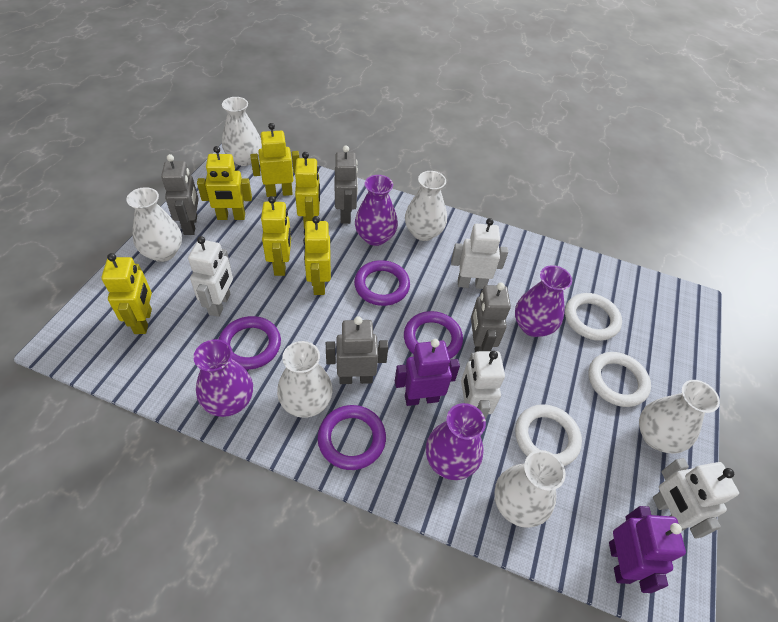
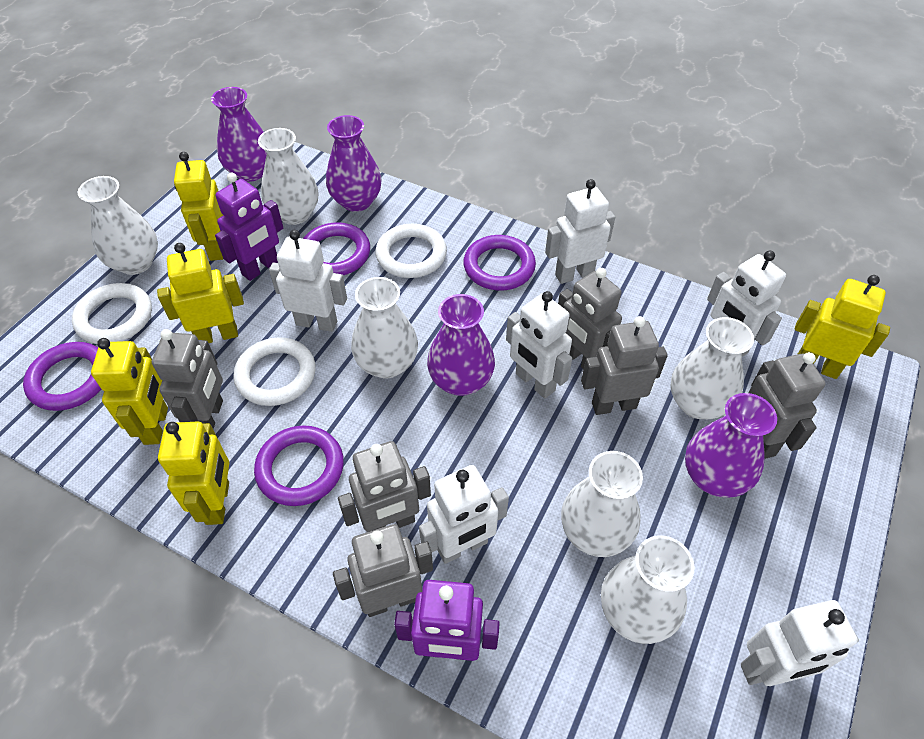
grey robot: [161,154,199,235] [326,316,388,384] [335,145,358,224] [471,282,511,352] = 4 -> [152,329,223,429] [333,524,433,617] [338,441,431,532] [558,268,622,370] [581,316,668,415] [748,352,826,459] = 6
white robot: [188,236,233,317] [451,218,508,289] [461,351,505,420] [653,458,739,539] = 4 -> [269,230,347,332] [419,465,509,564] [506,291,572,399] [545,179,615,284] [707,251,786,357] [741,600,859,686] = 6
yellow robot: [102,253,152,334] [197,146,252,220] [250,123,299,197] [261,196,291,276] [295,152,320,229] [303,216,331,295] = 6 -> [91,338,168,445] [157,243,244,343] [158,421,229,525] [174,152,223,261] [794,275,890,379] = 5

